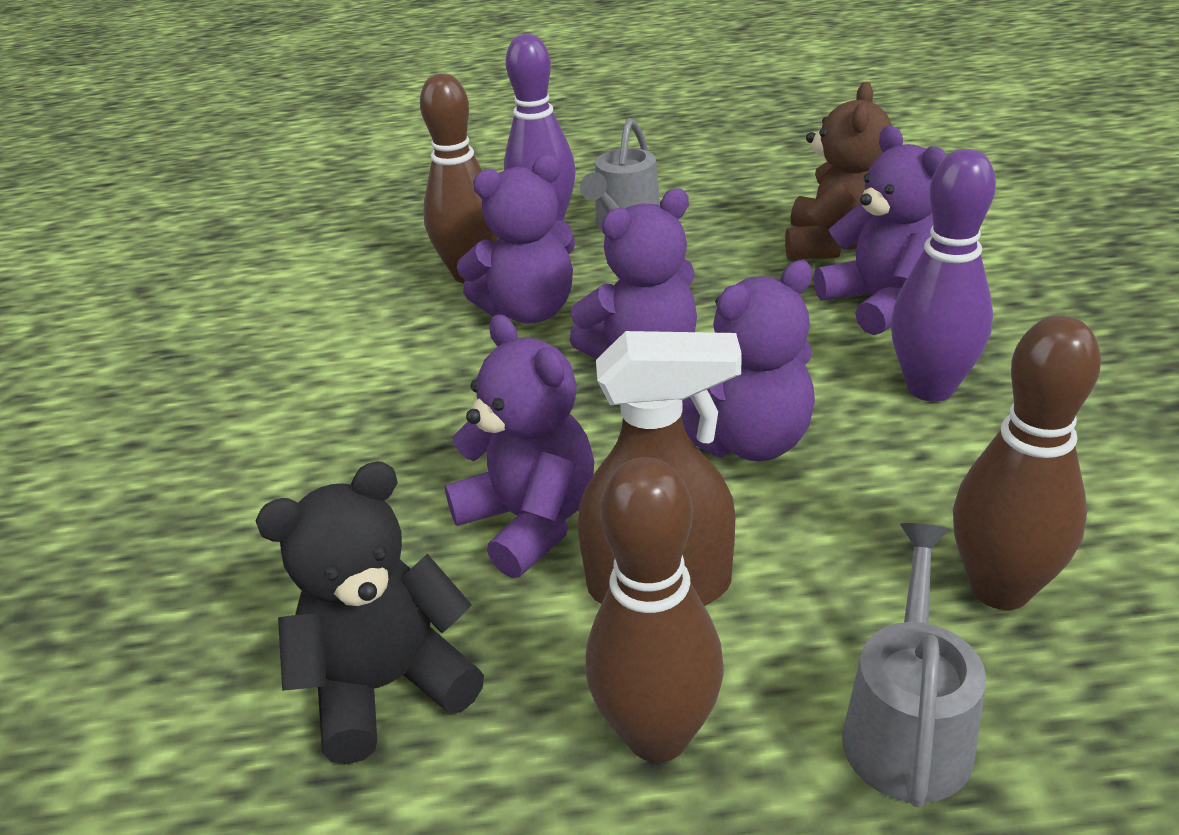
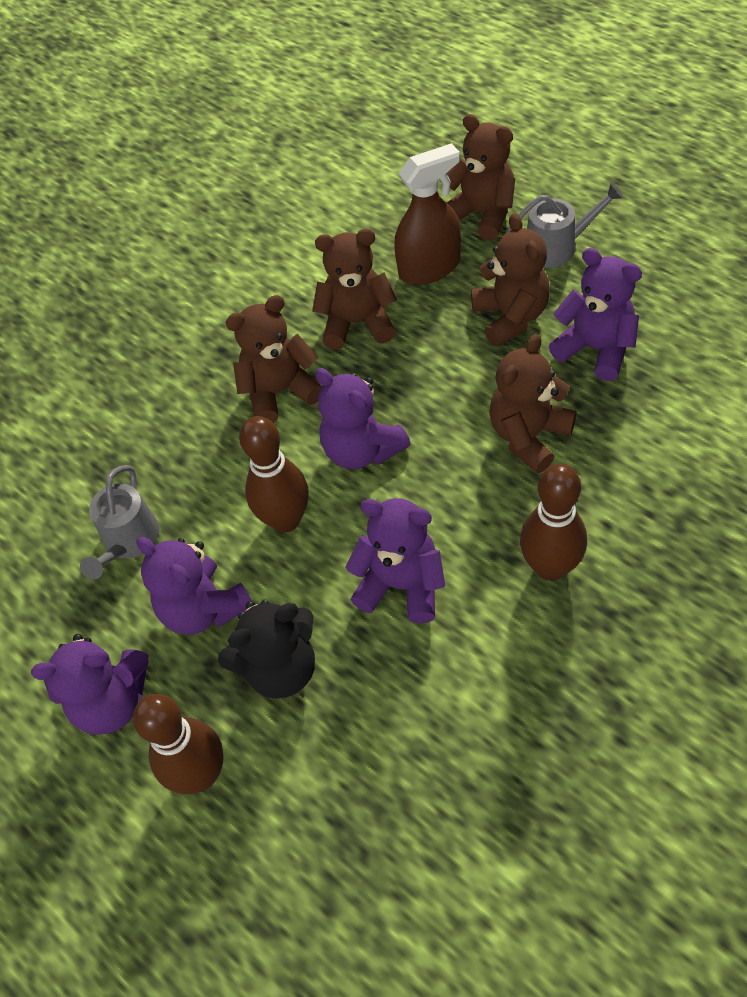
brown teddy bear: [785,82,892,260] = 1 -> [225,295,323,423] [312,229,397,349] [446,114,515,241] [471,213,550,347] [489,334,576,473] = 5
purple bowling pin: [504,34,576,221] [891,149,996,402] = 2 -> none = 0

